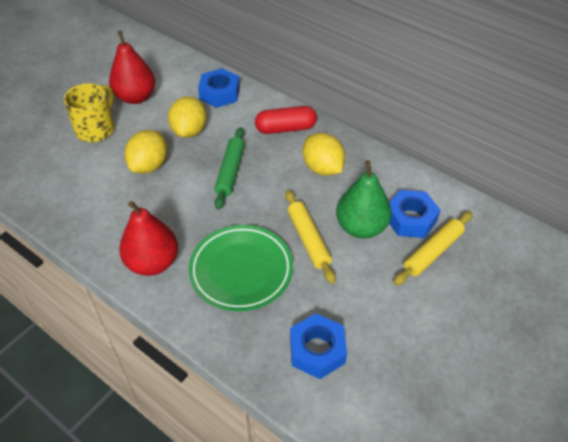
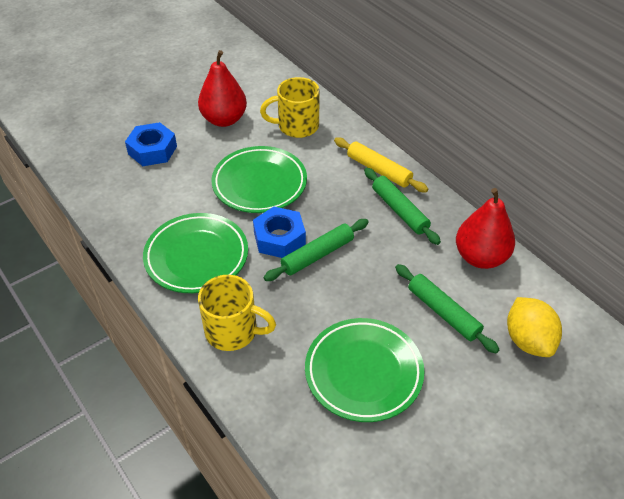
blue nut: [198,68,240,108] [290,313,347,379] [389,190,440,238] = 3 -> [125,122,177,166] [253,206,306,258] = 2
green pear: [336,160,392,239] = 1 -> none = 0
green plate: [188,225,293,311] = 1 -> [143,213,248,293] [212,146,307,213] [305,318,424,422] = 3
green rolling pin: [214,127,245,210] = 1 -> [264,219,369,281] [364,168,441,245] [395,264,500,354] = 3
red capsule: [255,106,317,134] = 1 -> none = 0
yellow lemon: [125,130,167,173] [168,96,207,138] [303,133,345,176] = 3 -> [507,297,562,357] = 1
yellow mug: [63,83,115,142] = 1 -> [198,275,276,351] [260,77,320,138] = 2
yellow rolling pin: [285,190,336,284] [393,211,473,286] = 2 -> [334,137,428,192] = 1

